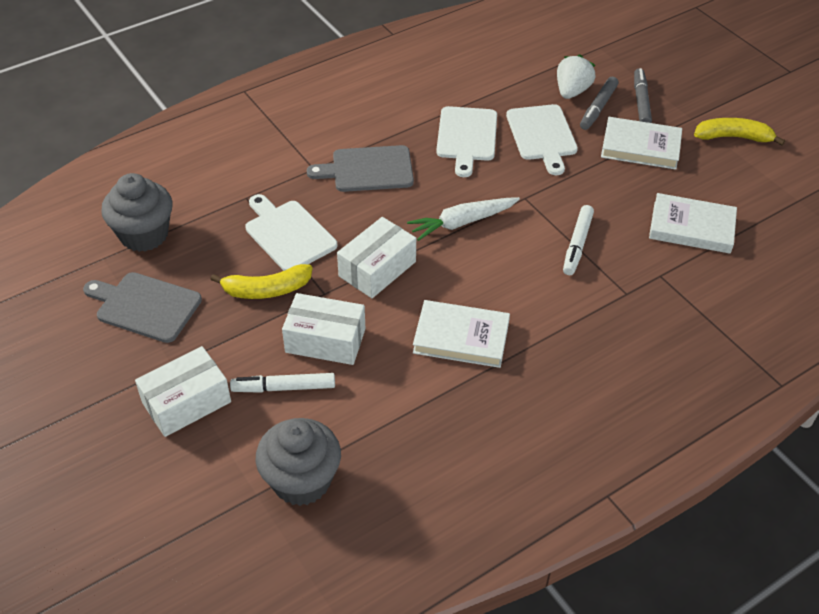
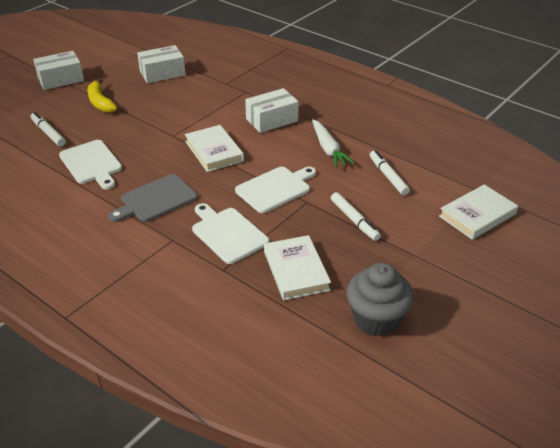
grey cupcake: [101,173,172,252] [256,418,341,506] = 2 -> [346,263,414,337] = 1
grey cutting board: [83,272,202,343] [307,145,414,192] = 2 -> [108,174,198,222] = 1
grey marker: [580,77,618,130] [634,68,652,123] = 2 -> none = 0
white marker: [230,373,335,393] [563,205,594,275] = 2 -> [31,112,66,147] [331,192,381,241] [370,150,410,195] = 3
white strawberry: [557,55,595,99] = 1 -> none = 0
yellow banana: [210,264,313,299] [694,118,785,145] = 2 -> [88,78,117,113] = 1

